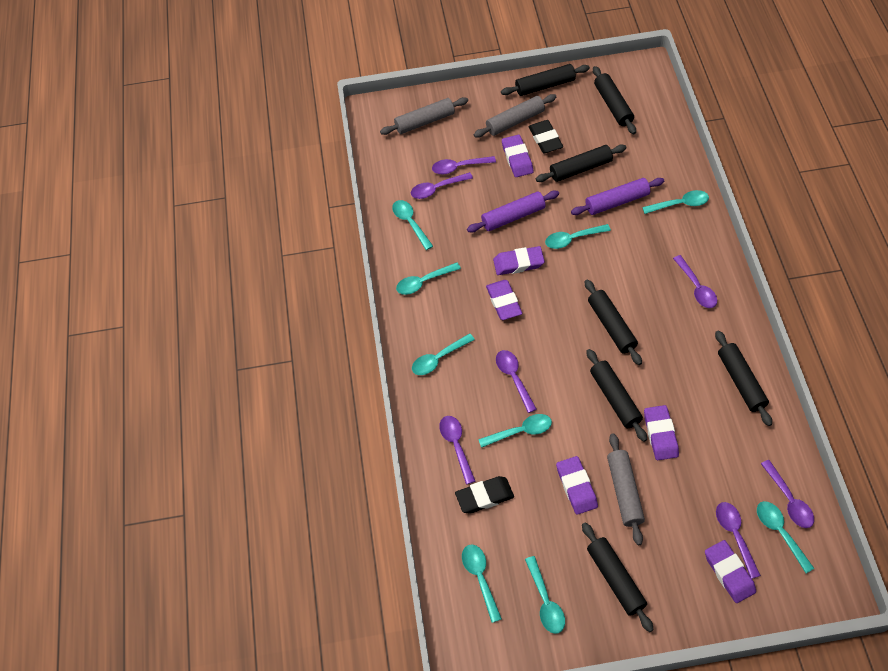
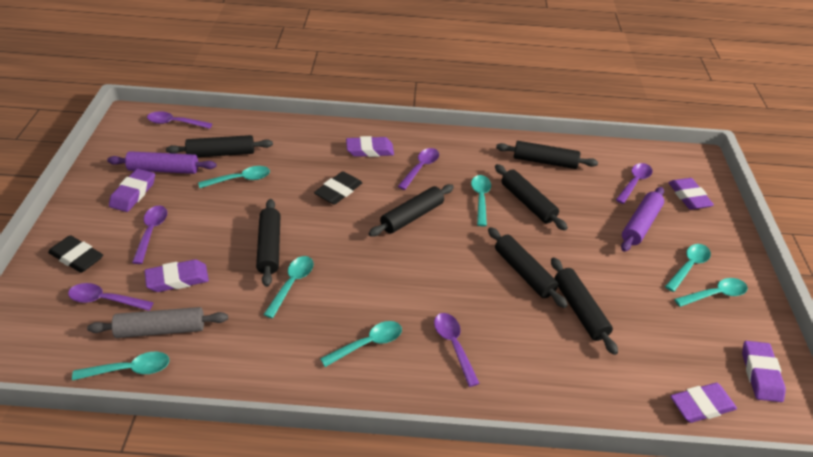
grey rolling pin: [380,97,468,135] [474,94,556,138] [607,433,645,545] = 3 -> [87,307,228,338] = 1
purple spoon: [411,172,473,199] [432,156,496,174] [439,416,475,484] [496,350,537,413] [673,255,717,308] [716,502,761,579] [761,460,814,528] = 7 -> [68,283,154,311] [132,206,167,264] [147,111,212,129] [398,148,439,190] [434,313,480,387] [616,163,653,204] = 6
turquoise spoon: [392,200,433,250] [396,263,461,295] [412,333,475,375] [462,544,502,623] [478,414,552,448] [525,556,565,634] [545,224,611,249] [642,190,709,214] [757,501,815,573] = 9 -> [72,352,170,381] [198,166,270,188] [263,256,314,318] [320,321,402,367] [471,175,491,227] [665,244,711,292] [674,278,748,307] = 7

